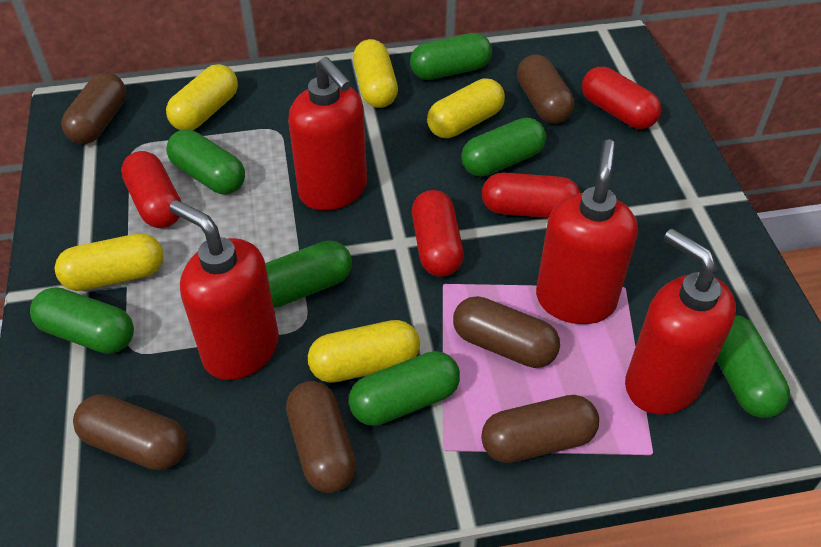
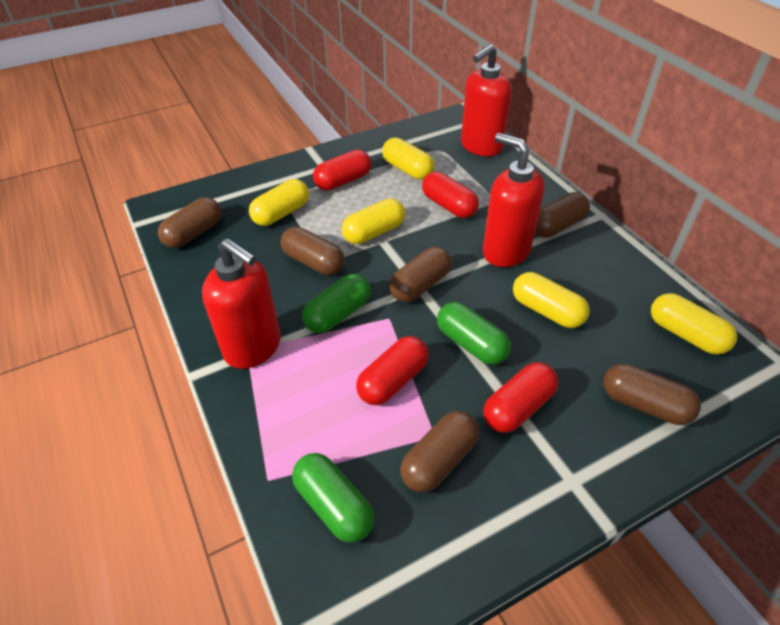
green capsule: [30,287,134,354] [166,129,245,194] [265,241,352,308] [349,351,460,426] [410,33,492,80] [461,117,546,177] [716,315,790,418] = 7 -> [292,453,374,543] [302,274,371,333] [437,302,511,365] = 3
red soap dispenser: [169,200,279,380] [288,57,367,211] [536,139,638,324] [625,229,736,414] = 4 -> [202,238,281,369] [461,44,512,156] [483,133,544,267] = 3

